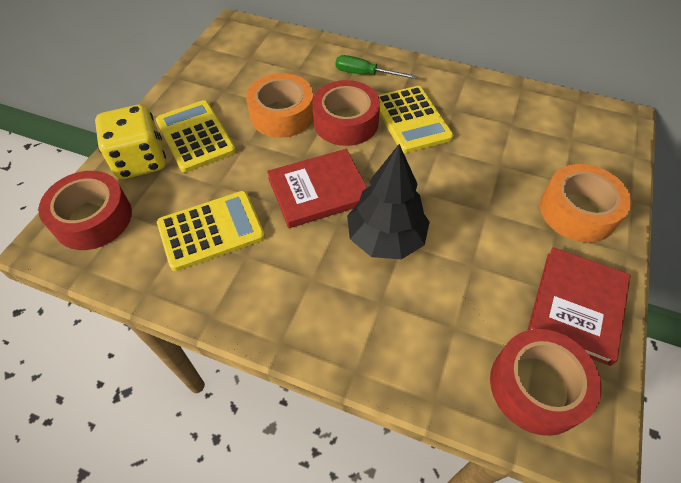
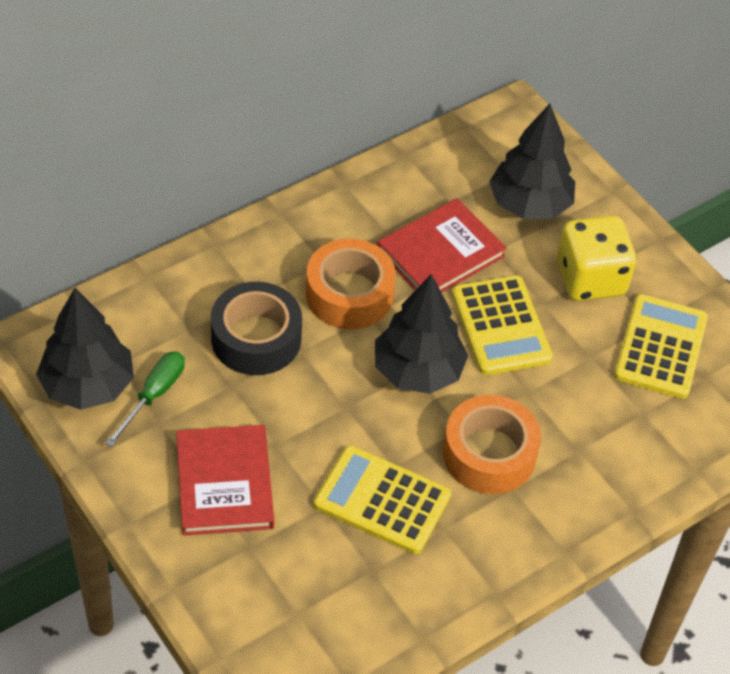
black tape: none = 0 -> [211,282,302,375] = 1
black tree: [347,144,430,259] = 1 -> [36,288,134,410] [375,274,468,394] [489,104,575,219] = 3
red tape: [38,171,132,250] [312,80,380,146] [490,329,602,436] = 3 -> none = 0

